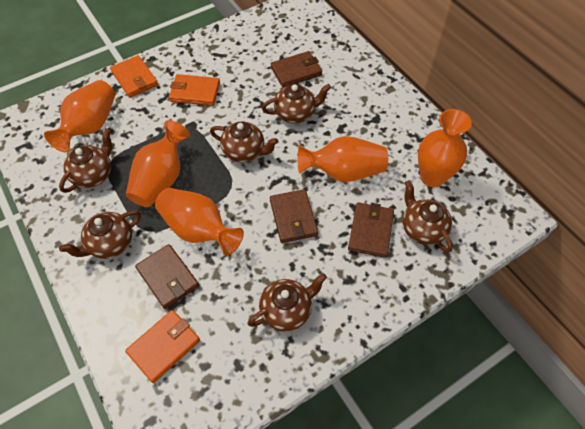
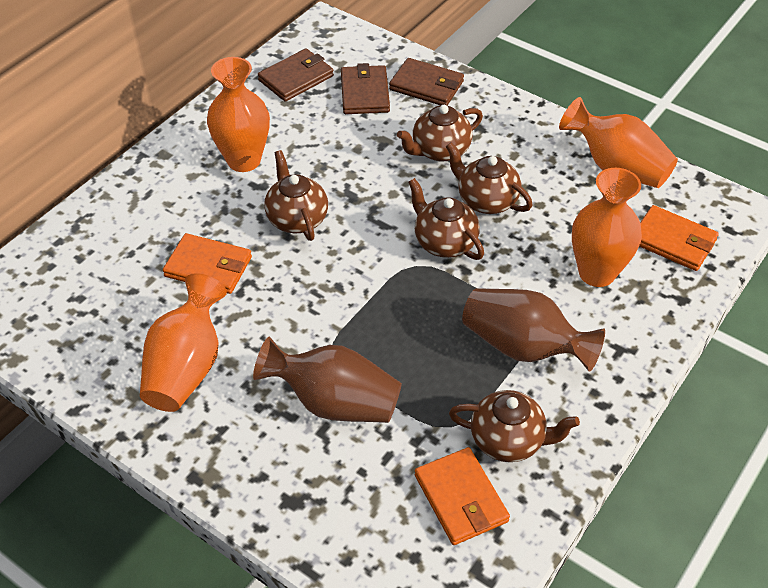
brown teapot: [59,129,112,193] [59,211,141,259] [210,121,278,162] [248,273,327,332] [262,84,331,123] [403,180,453,253] = 6 -> [264,150,328,241] [397,105,483,162] [408,178,484,260] [446,142,533,214] [449,390,580,462] = 5
brown vase: none = 0 -> [253,337,402,423] [462,288,605,372] = 2
brown wallet: [135,244,199,309] [270,189,318,243] [271,51,322,88] [348,202,394,258] = 4 -> [258,48,334,102] [341,63,390,114] [389,58,464,106] = 3
orange vase: [44,80,115,152] [126,120,190,207] [155,188,244,256] [298,136,388,182] [418,109,472,187] = 5 -> [140,273,227,412] [207,57,270,172] [559,97,678,188] [572,168,642,287] = 4

